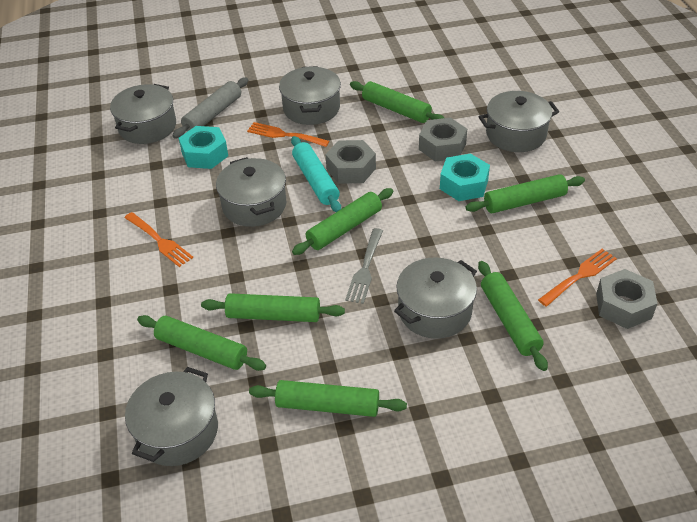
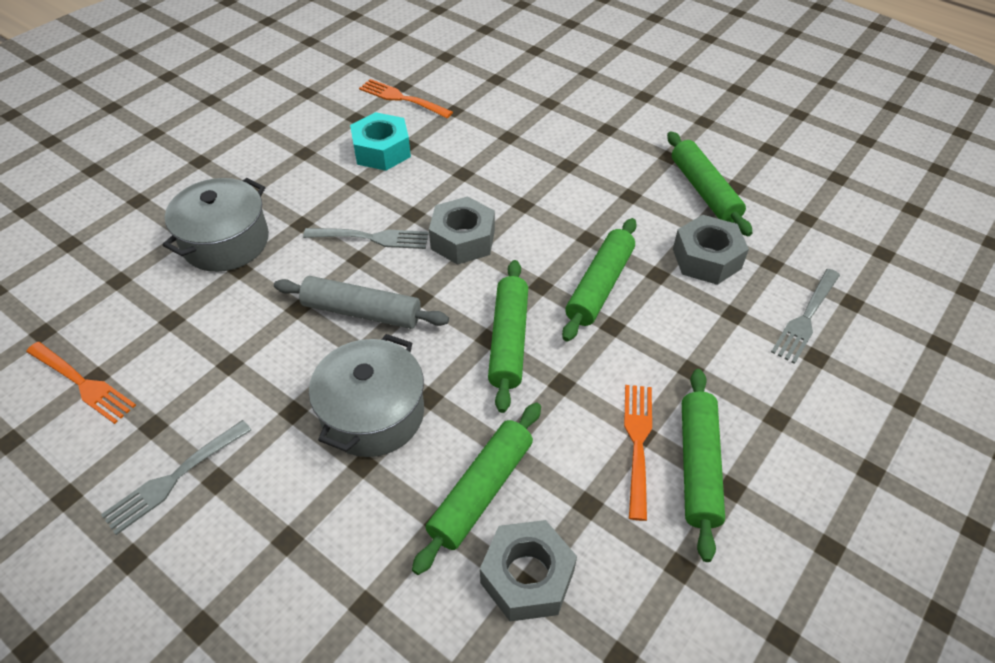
green rolling pin: [137,315,266,371] [201,293,345,322] [249,380,407,417] [292,188,393,255] [350,81,444,123] [466,174,585,213] [478,261,548,371] = 7 -> [412,403,541,575] [488,260,528,413] [562,218,637,341] [667,132,753,236] [682,369,725,562] = 5
grey fork: [345,228,383,304] = 1 -> [101,420,251,535] [303,228,429,249] [771,269,840,364] = 3
grey pot: [110,84,176,144] [125,367,218,466] [216,157,286,227] [279,66,341,125] [394,257,477,339] [479,91,559,152] = 6 -> [163,178,269,272] [309,334,424,457] = 2
turquoise nut: [179,126,228,169] [440,153,490,201] = 2 -> [350,112,411,171] = 1
turquoise rolling pin: [291,136,341,212] = 1 -> none = 0

